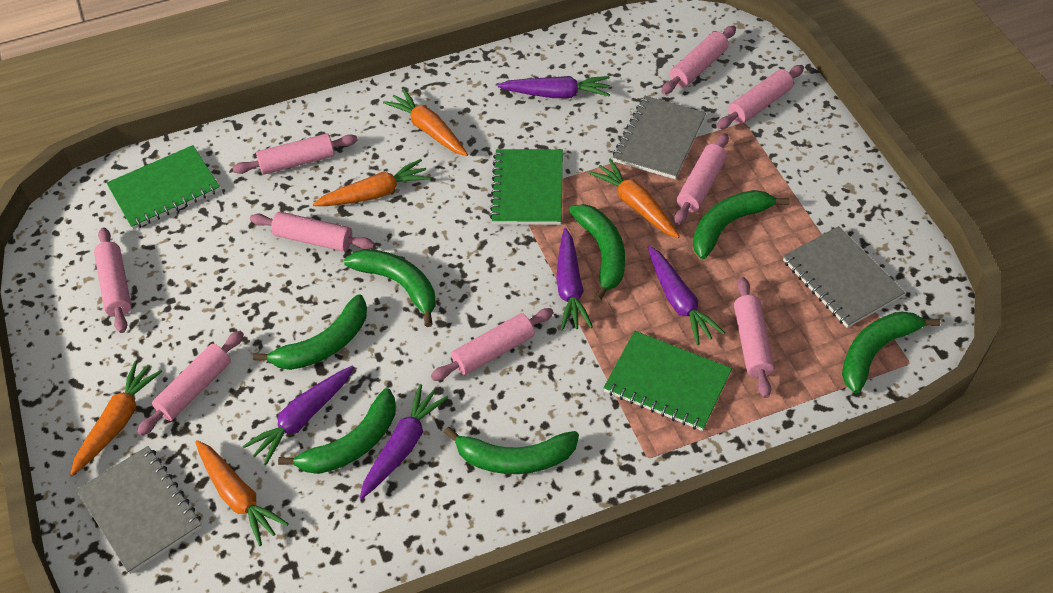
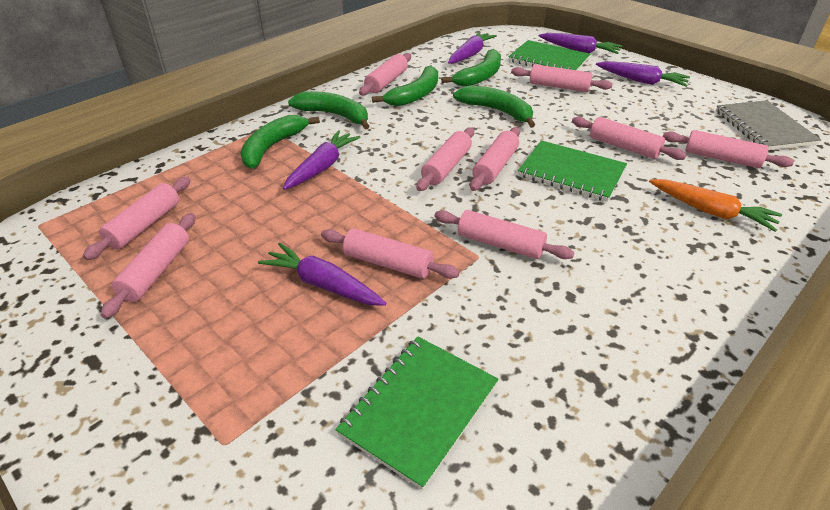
green banana: [253,294,367,370] [278,388,396,474] [344,249,435,327] [444,427,579,474] [569,204,625,301] [693,190,790,259] [842,312,940,393] = 7 -> [240,115,320,169] [288,91,369,129] [372,65,438,106] [441,49,501,87] [453,85,535,128] = 5
grey notebook: [76,446,202,574] [613,96,706,179] [783,226,905,328] = 3 -> [716,100,821,150] = 1
orange carrot: [70,361,163,475] [195,440,289,546] [313,159,431,206] [383,88,468,156] [589,159,680,238] = 5 -> [649,179,782,232] = 1
pink rolling pin: [94,227,131,333] [137,331,244,436] [232,133,358,175] [250,212,375,252] [431,308,554,381] [661,26,736,94] [674,133,729,225] [717,65,804,129] [734,277,774,398] = 9 -> [83,177,190,260] [101,213,196,318] [321,228,460,279] [359,53,411,95] [417,127,474,191] [434,210,574,259] [470,127,520,191] [511,64,613,92] [572,117,687,160] [663,130,794,168] = 10

